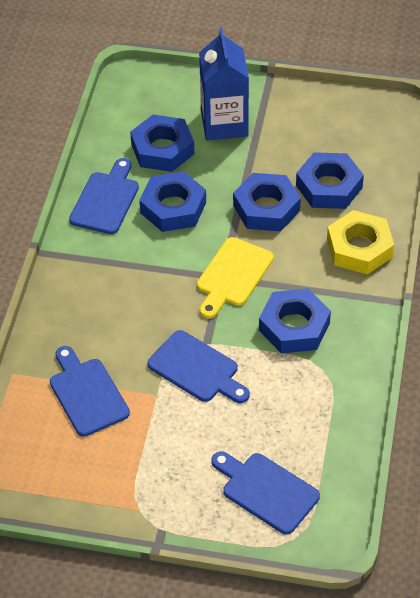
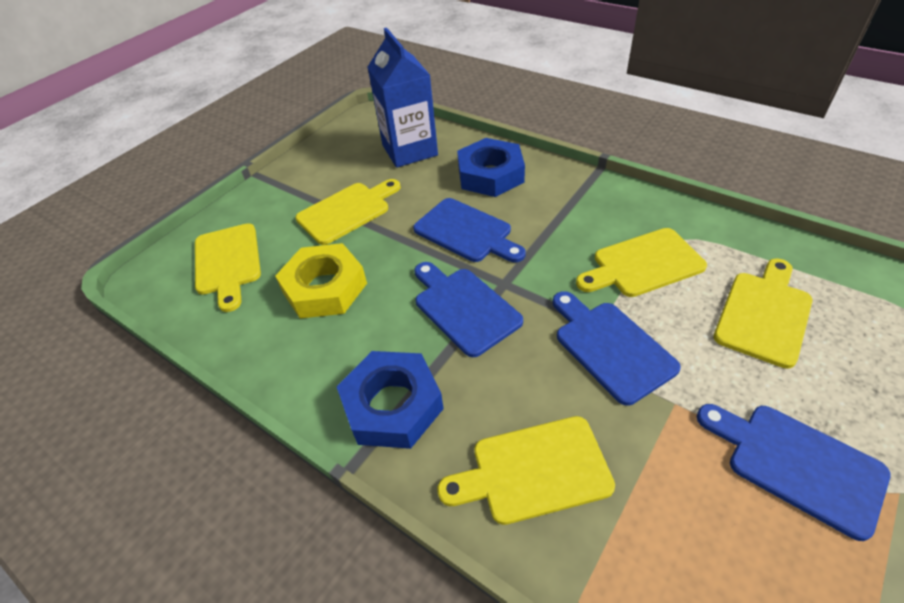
blue nut: [130,115,195,172] [139,171,206,232] [233,173,301,231] [259,288,331,353] [296,152,364,209] = 5 -> [337,351,444,449] [457,138,525,197] = 2
yellow cutting board: [197,237,274,319] = 1 -> [195,223,261,312] [295,179,401,245] [438,416,615,525] [576,228,707,297] [713,258,813,369] = 5

